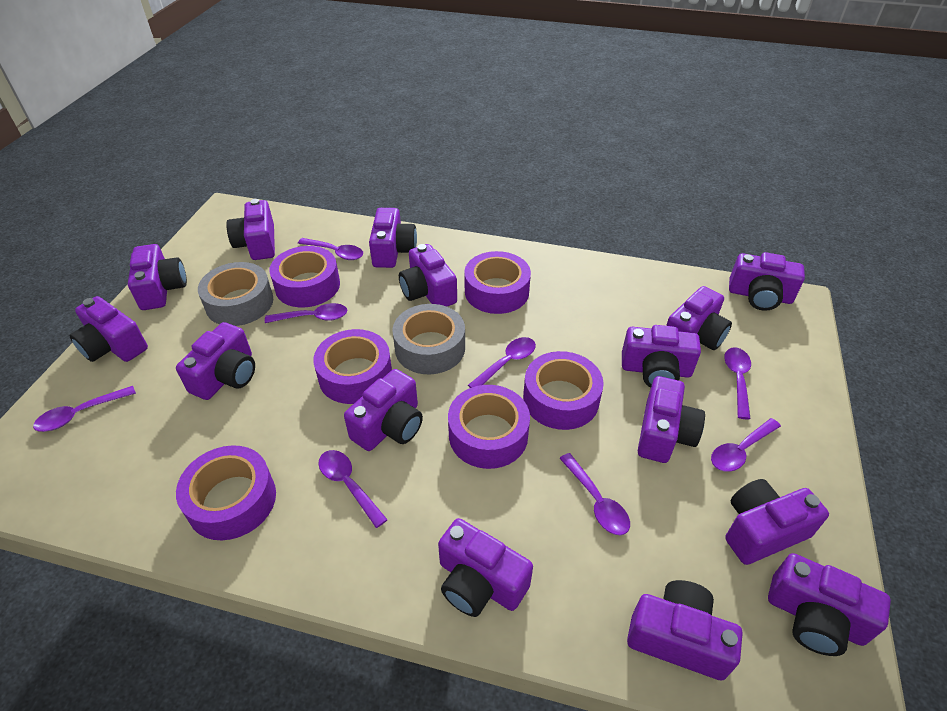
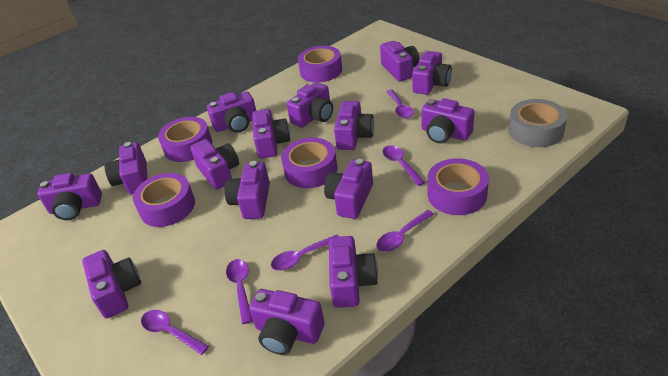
grey tape: [198,262,273,326] [392,304,465,374] = 2 -> [508,99,567,147] = 1
purple spoon: [33,386,136,432] [265,303,347,323] [298,238,363,260] [318,450,388,528] [468,337,536,388] [559,453,630,535] [711,418,781,472] [724,347,751,419] = 8 -> [141,310,209,355] [226,259,253,324] [271,234,340,271] [376,210,434,252] [383,145,425,186] [386,89,414,119] = 6
purple tape: [176,445,276,540] [269,246,340,307] [313,329,392,404] [448,385,530,469] [464,251,531,314] [523,351,604,430] = 6 -> [133,173,195,227] [158,117,212,162] [281,138,338,188] [298,46,342,82] [428,158,489,215] = 5

